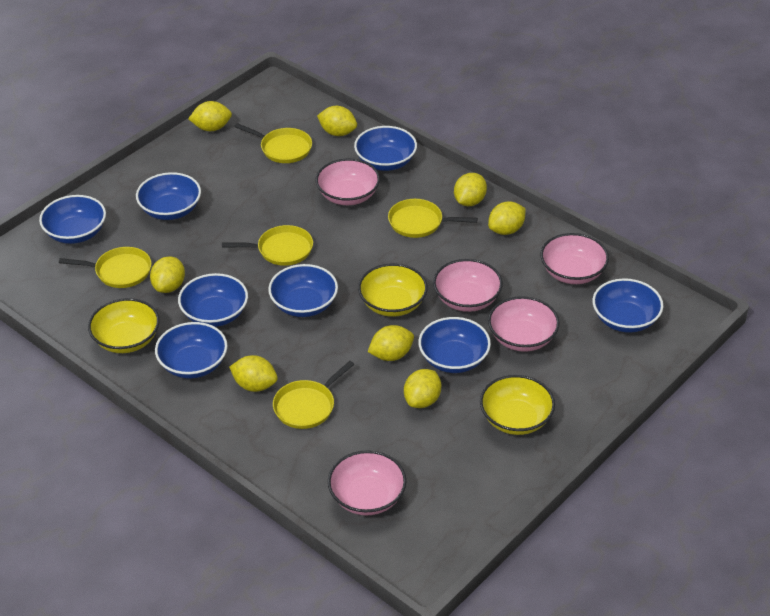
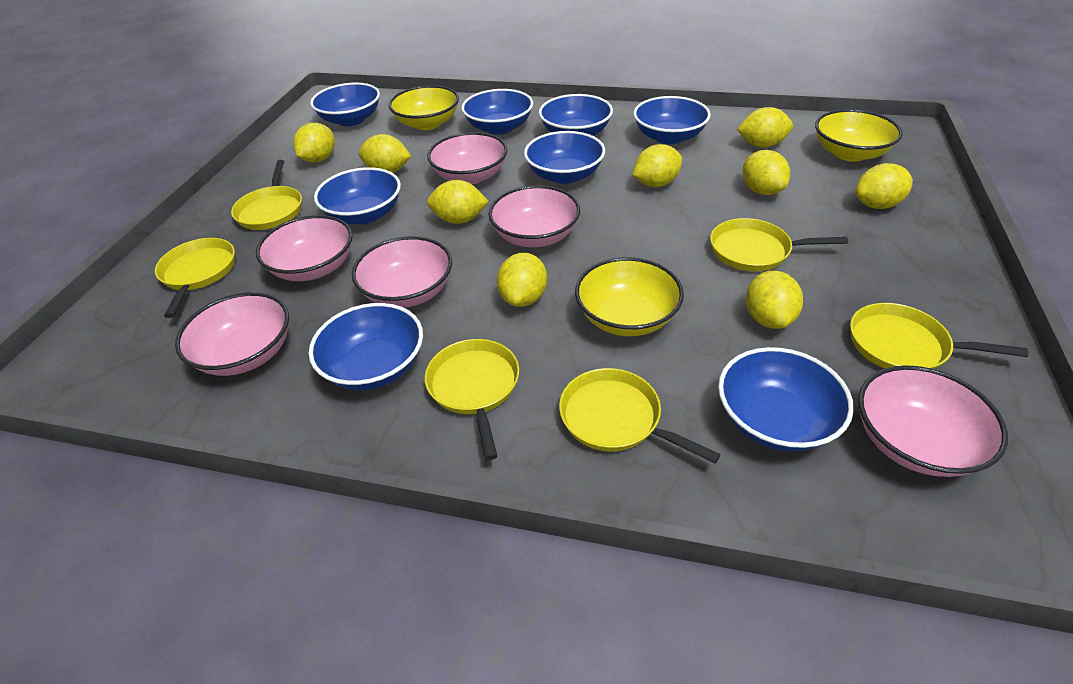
pink bowl: [315,159,380,205] [328,450,406,515] [433,259,503,312] [488,296,560,352] [540,233,609,284] = 5 -> [175,292,289,376] [256,215,353,281] [352,236,452,308] [427,132,508,184] [488,185,580,247] [858,365,1008,477] = 6
yellow lemon: [150,256,185,293] [188,101,232,131] [229,355,278,392] [317,106,357,136] [368,325,414,361] [404,369,441,408] [454,173,487,206] [488,201,526,235] = 8 -> [293,123,335,163] [358,134,411,173] [427,180,489,224] [497,253,547,307] [633,144,682,187] [737,107,793,148] [742,150,790,195] [746,270,803,329] [855,163,913,209] = 9
yellow pan: [59,247,152,288] [222,225,313,266] [234,123,312,163] [273,361,354,429] [388,199,477,238] = 5 -> [155,238,235,318] [231,160,302,230] [425,339,519,460] [559,368,721,464] [710,218,848,271] [850,303,1028,369] = 6

